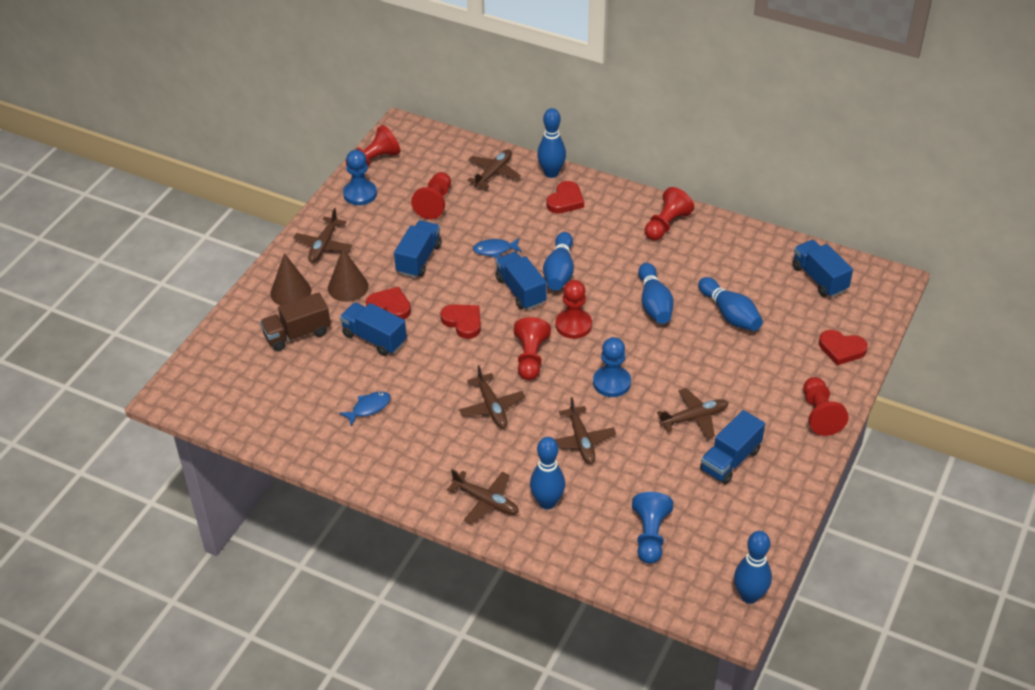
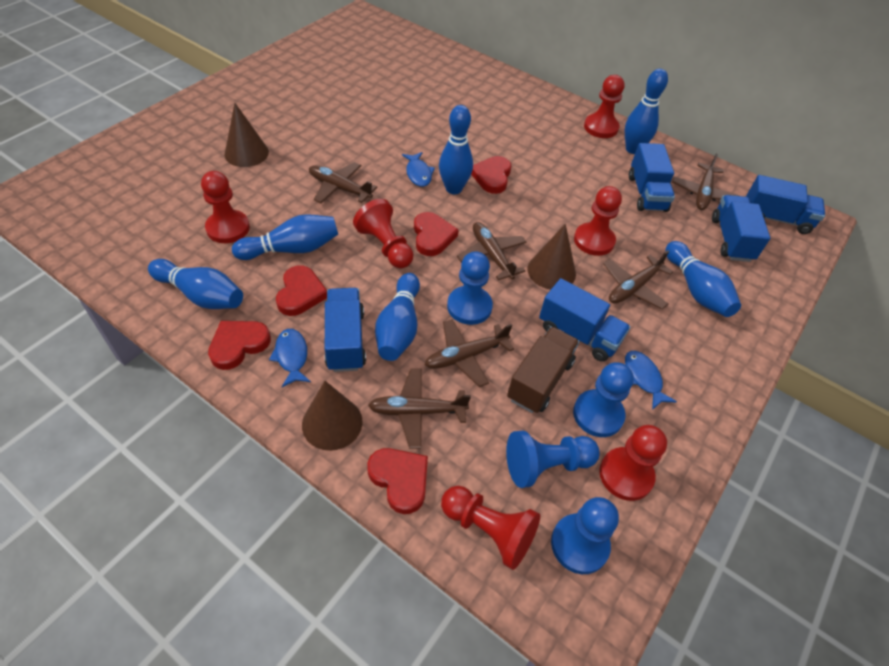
blue fish: [339,391,391,426] [473,238,522,258] = 2 -> [269,329,311,387] [402,152,435,187] [625,351,677,410] = 3
blue pawn: [343,150,377,205] [593,337,631,397] [632,492,673,564] = 3 -> [447,251,493,325] [506,430,600,488] [551,497,619,574] [573,362,634,437] = 4
brown cone: [270,253,311,305] [328,248,369,302] = 2 -> [224,103,269,167] [302,381,363,451] [527,224,576,290] = 3
red heart: [366,287,411,319] [440,304,481,339] [547,181,584,213] [819,330,868,365] = 4 -> [208,321,271,370] [276,266,327,316] [367,448,428,514] [414,212,459,256] [471,156,511,194] = 5

